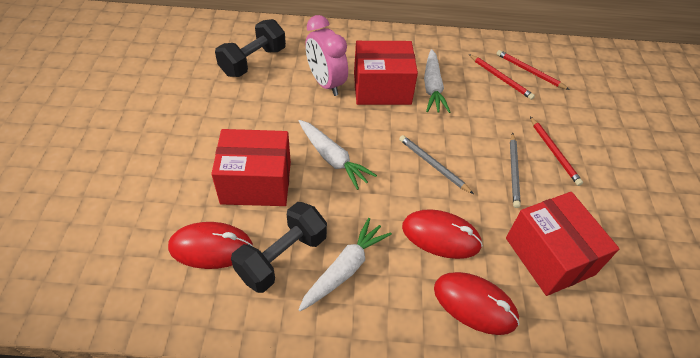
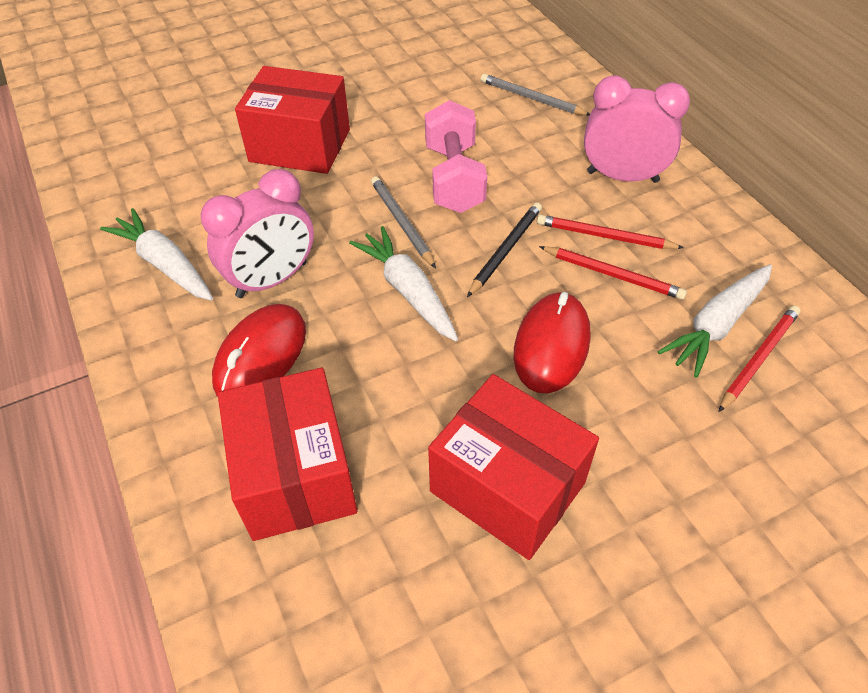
black dumbbell: [215,19,286,77] [231,202,327,293] = 2 -> none = 0
black pencil: none = 0 -> [467,202,542,297] = 1
pink clock: [305,15,348,96] = 1 -> [201,169,314,298] [584,76,690,183] = 2
pink dumbbell: none = 0 -> [425,100,487,213] = 1
red mouse: [168,222,253,269] [402,209,483,259] [434,272,519,335] = 3 -> [212,304,306,397] [514,292,591,393] = 2

